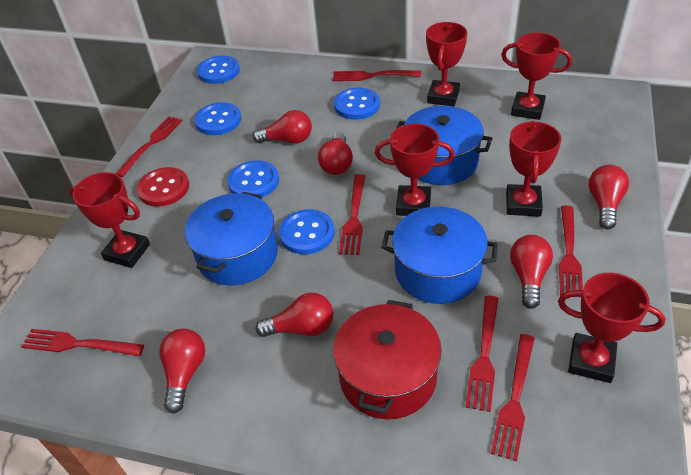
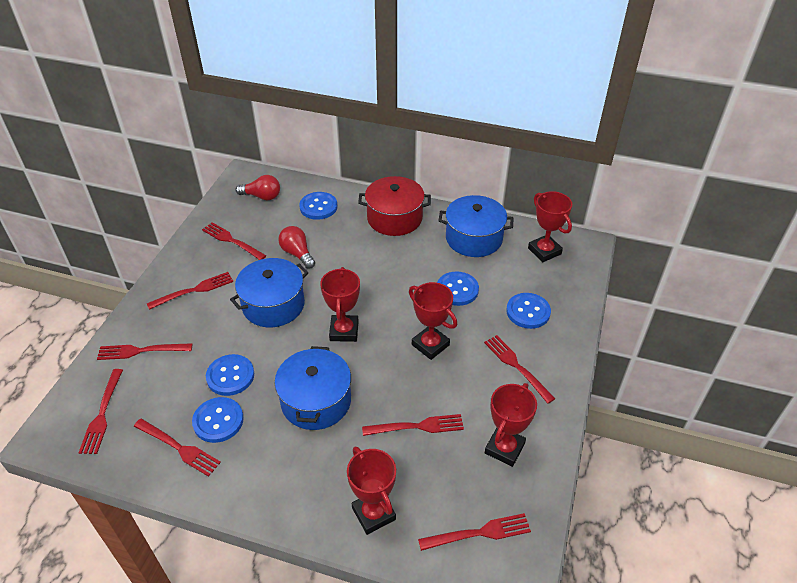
red button: [137,167,189,206] = 1 -> none = 0
red fork: [21,329,144,356] [115,116,182,177] [333,70,421,81] [339,174,365,255] [466,296,499,412] [491,334,535,461] [559,205,583,295] = 7 -> [79,369,123,454] [97,343,192,360] [134,418,221,477] [147,272,233,310] [202,222,266,260] [362,414,464,436] [418,513,531,551] [484,335,555,404] = 8
red light bulb: [159,329,205,414] [253,110,312,143] [256,293,333,337] [318,133,353,175] [510,235,553,309] [588,165,629,229] = 6 -> [235,175,280,200] [278,226,315,269] = 2
red trophy: [70,172,150,268] [375,123,455,216] [426,22,467,106] [501,32,572,120] [506,121,561,217] [558,273,666,383] = 6 -> [320,267,360,342] [347,446,396,535] [409,282,457,360] [485,383,537,467] [528,191,572,262] = 5

